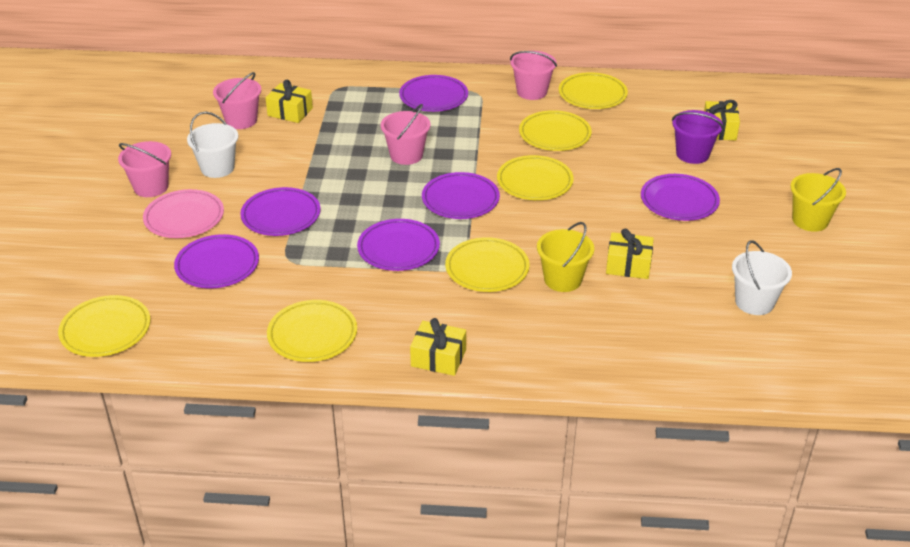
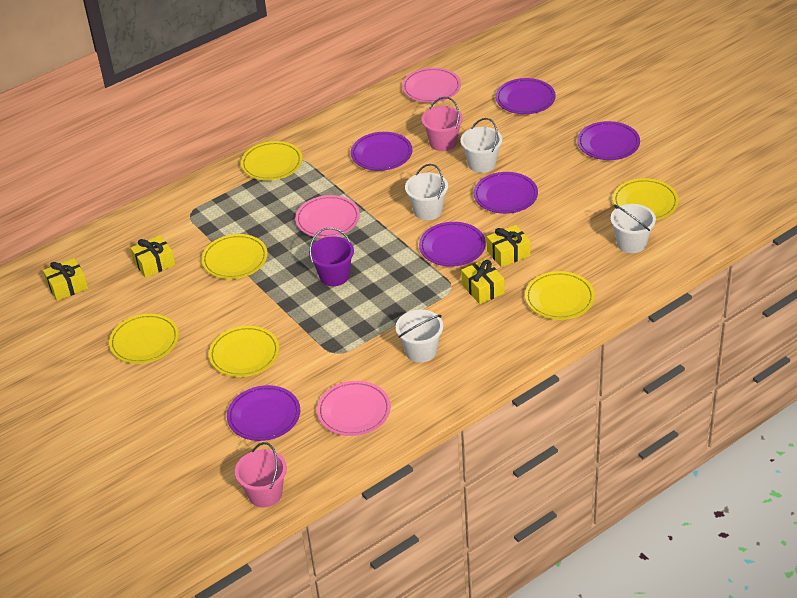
pink bucket: [118,141,171,197] [213,72,261,129] [381,104,430,165] [510,51,557,100] = 4 -> [235,442,287,507] [422,97,463,151] = 2
pink plate: [143,189,224,238] = 1 -> [295,195,360,238] [317,381,391,436] [402,67,461,103] = 3
white bucket: [187,112,238,178] [732,240,792,315] = 2 -> [396,310,443,363] [405,164,448,220] [460,118,502,173] [610,204,656,253] = 4
yellow bucket: [537,222,594,292] [790,168,846,232] = 2 -> none = 0

